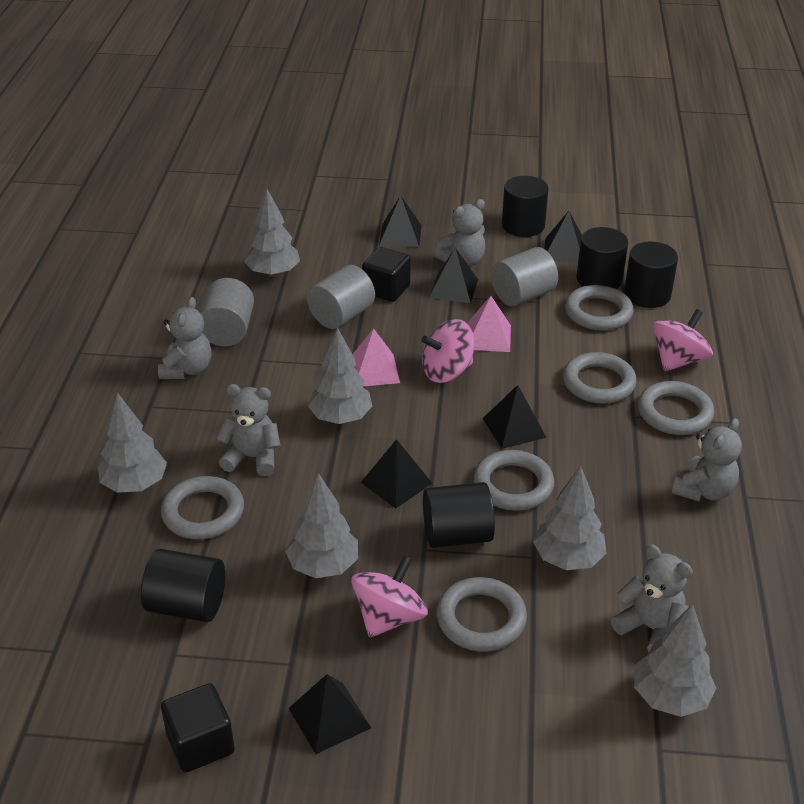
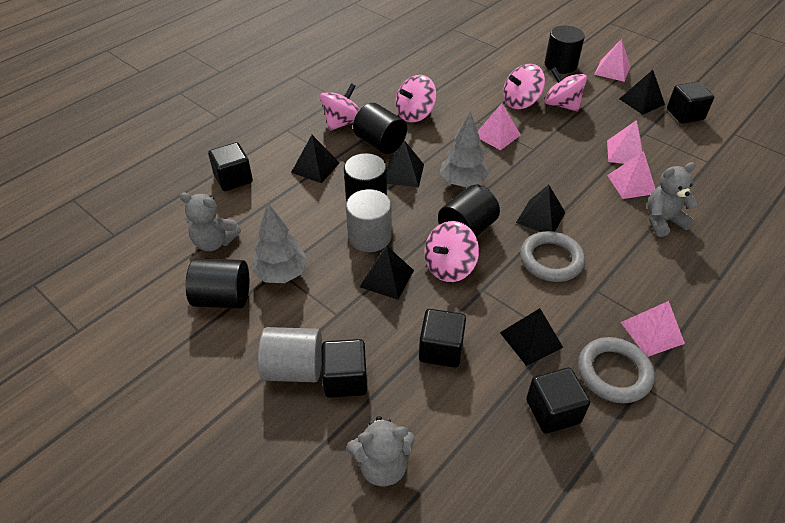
black cube: [161,683,235,772] [362,247,411,302] = 2 -> [208,142,253,191] [321,339,367,398] [419,309,466,368] [526,368,590,434] [667,81,714,124] = 5
grey cylinder: [200,278,254,346] [307,265,375,329] [491,247,558,307] = 3 -> [258,327,322,382] [346,189,391,252] = 2
grey ring: [161,476,244,539] [436,577,527,651] [473,450,554,510] [563,352,637,404] [565,285,634,331] [638,381,714,435] = 6 -> [520,231,585,282] [578,337,655,403] = 2
grey teddy bear: [158,297,212,379] [216,384,281,476] [434,199,485,267] [611,545,693,652] [672,418,742,501] = 5 -> [180,193,241,251] [346,416,415,486] [647,162,697,237] = 3
grey tree: [98,392,167,493] [244,189,300,277] [285,473,358,578] [308,327,372,424] [533,466,607,570] [634,604,716,717] = 6 -> [252,203,308,283] [440,111,489,187] = 2
pink pyramid: [353,328,400,386] [467,296,511,352] = 2 -> [478,103,521,150] [594,39,631,82] [607,120,643,164] [607,151,655,199] [621,301,685,357] = 5
pink spinning top: [351,555,428,638] [422,319,474,383] [653,309,713,372] = 3 -> [320,83,360,131] [396,75,437,122] [424,221,479,282] [503,64,545,109] [544,67,587,111] = 5

